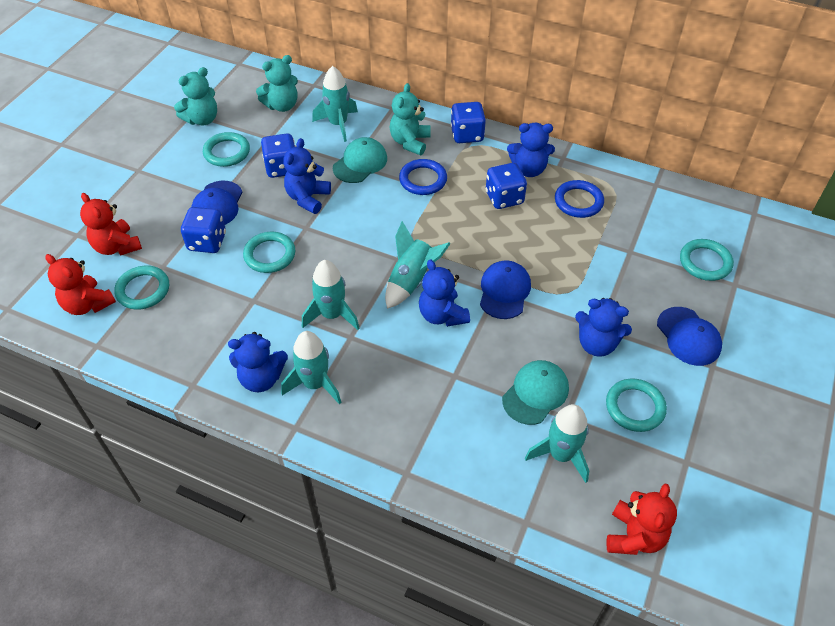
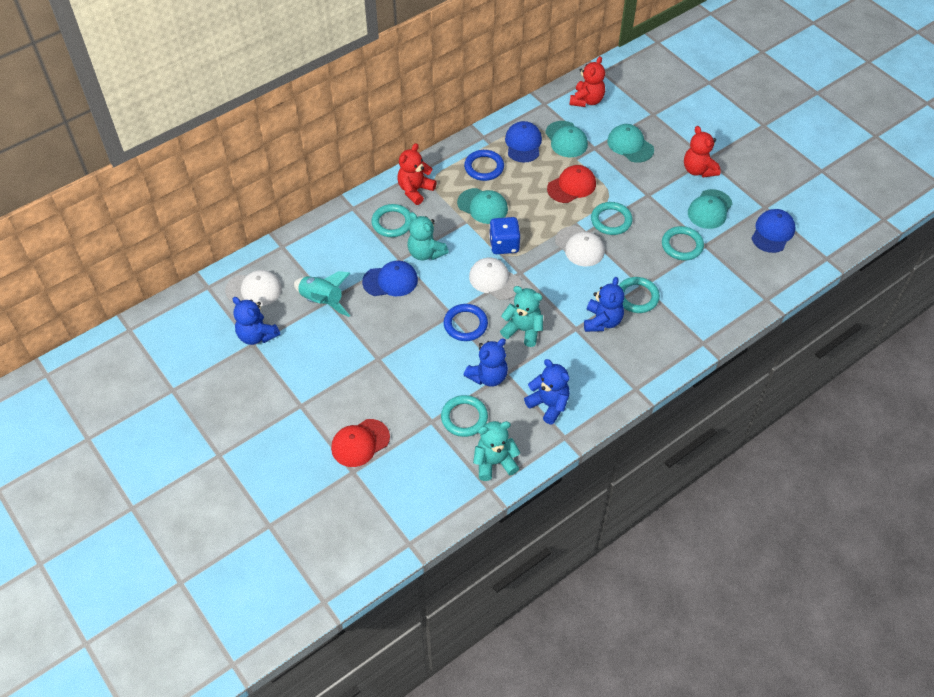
blue dice: [181,207,226,253] [261,134,295,178] [451,102,486,143] [486,163,527,209] = 4 -> [489,217,520,254] = 1
blue teddy bear: [228,332,288,392] [284,138,331,214] [419,259,470,327] [507,123,555,177] [575,298,632,357] = 5 -> [233,297,280,345] [464,338,508,387] [524,359,570,424] [584,277,624,332] = 4
red cap: none = 0 -> [331,419,390,467] [547,165,596,203] = 2
turquoise cap: [333,137,387,183] [502,360,569,425] = 2 -> [457,188,508,224] [545,121,588,157] [607,124,654,163] [688,189,732,229] = 4
turquoise rocket: [281,331,342,404] [302,260,360,330] [312,66,358,142] [385,221,451,309] [525,404,589,483] = 5 -> [294,271,350,317] = 1
white cap: none = 0 -> [225,270,282,306] [469,258,521,300] [555,226,605,267] = 3

